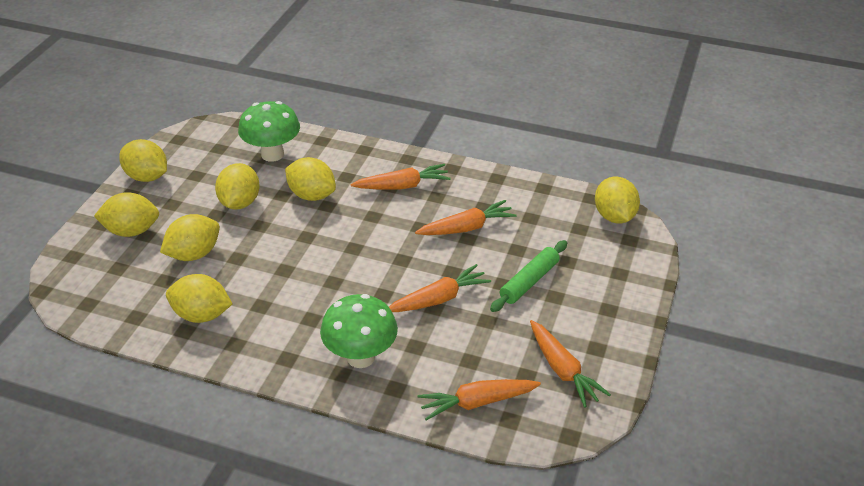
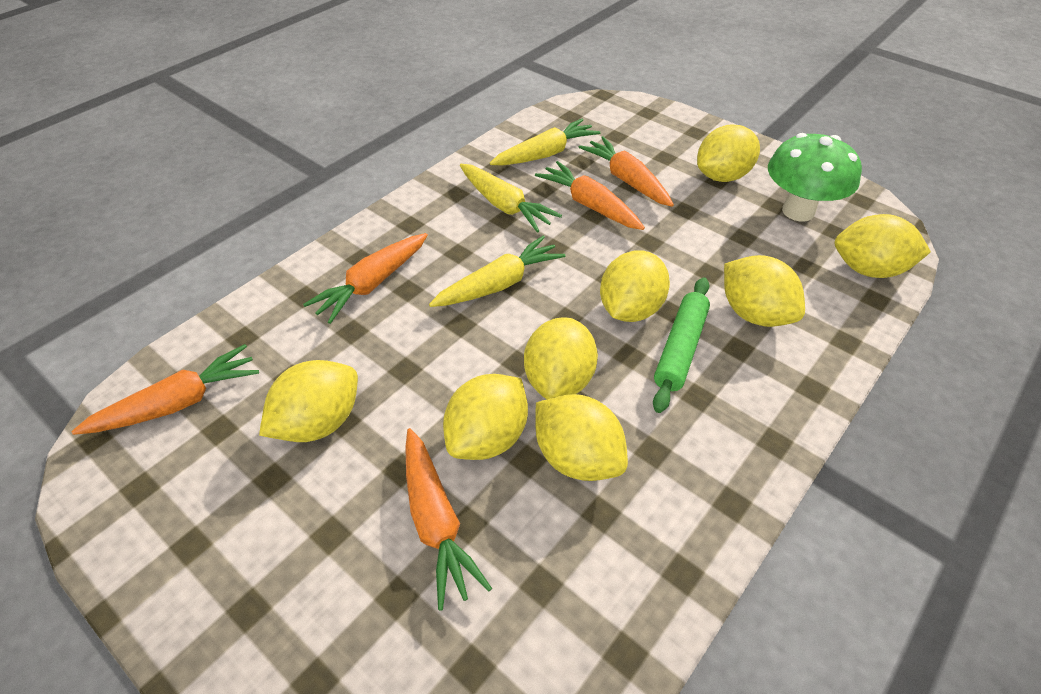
green mushroom: [238,101,300,162] [320,294,398,368] = 2 -> [768,133,862,222] = 1
yellow carrot: none = 0 -> [429,236,566,307] [460,164,562,233] [490,119,601,166] = 3
yellow lemon: [94,192,159,237] [119,139,167,182] [160,214,220,261] [166,274,232,323] [215,163,260,210] [285,157,336,201] [595,177,640,223] = 7 -> [259,360,358,442] [443,374,528,460] [524,317,598,399] [536,394,628,481] [600,250,670,322] [697,124,760,182] [724,255,805,327] [835,214,931,278] = 8

